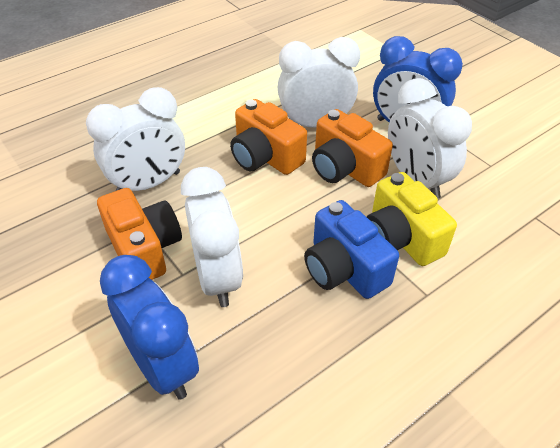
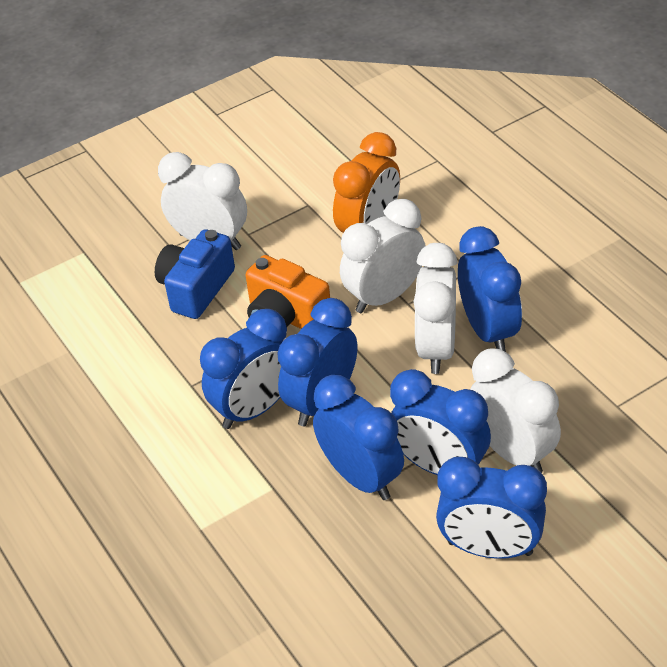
blue clock: [100,255,199,400] [373,36,463,122] = 2 -> [200,309,287,429] [277,298,357,426] [313,375,404,500] [390,369,491,475] [436,457,547,559] [458,226,522,352] = 6
orange camera: [97,188,182,280] [230,99,307,175] [312,109,393,187] = 3 -> [246,255,330,329] = 1
orange clock: none = 0 -> [333,132,400,233] = 1
yellow camera: [367,172,457,266] = 1 -> none = 0

